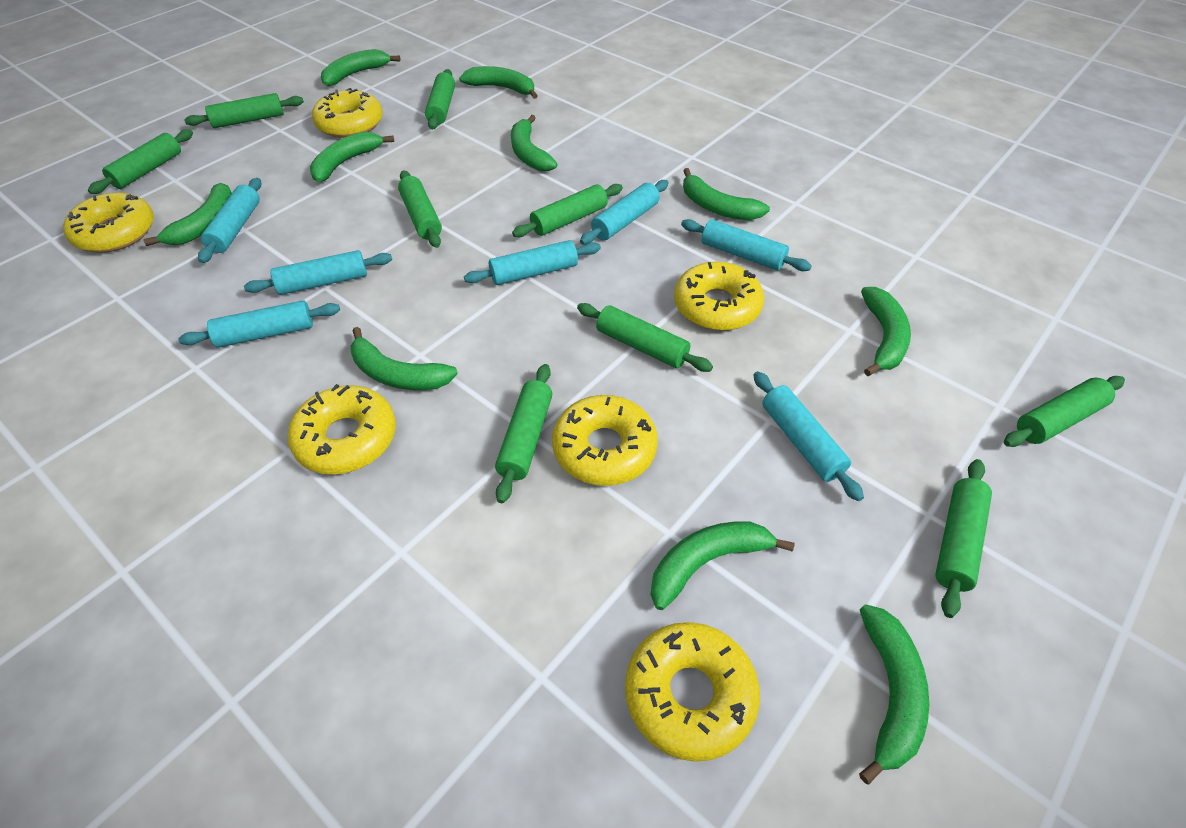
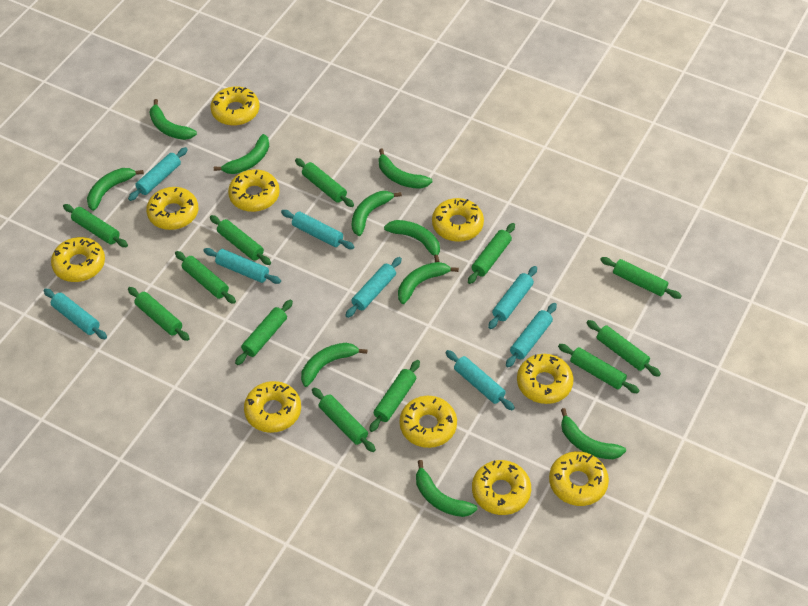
green rolling pin: [88,129,193,194] [184,93,304,128] [398,170,442,248] [425,69,455,130] [495,364,552,503] [512,184,623,237] [577,303,713,372] [935,459,992,618] [1004,376,1125,447] = 9 -> [63,204,128,247] [128,287,190,341] [175,251,236,304] [210,215,271,265] [235,300,293,365] [295,158,354,207] [312,387,376,452] [369,360,420,432] [468,223,515,284] [558,344,640,393] [587,320,661,377] [600,257,682,299] = 12
turquoise rolling pin: [178,300,340,348] [198,178,261,263] [244,250,392,295] [464,240,601,285] [580,180,668,245] [681,219,812,271] [754,371,864,501] = 7 -> [44,288,107,339] [128,147,188,201] [203,248,281,284] [281,210,355,249] [345,257,402,318] [446,350,515,410] [488,266,537,329] [506,303,557,367] = 8
yellow donut: [63,192,154,253] [287,384,396,474] [312,88,383,138] [552,395,658,486] [625,622,760,762] [674,261,764,331] = 6 -> [51,237,105,282] [146,187,198,230] [210,86,259,126] [228,169,280,212] [244,381,301,433] [400,396,457,448] [432,198,484,242] [472,460,531,515] [517,354,574,404] [549,451,609,506] = 10

